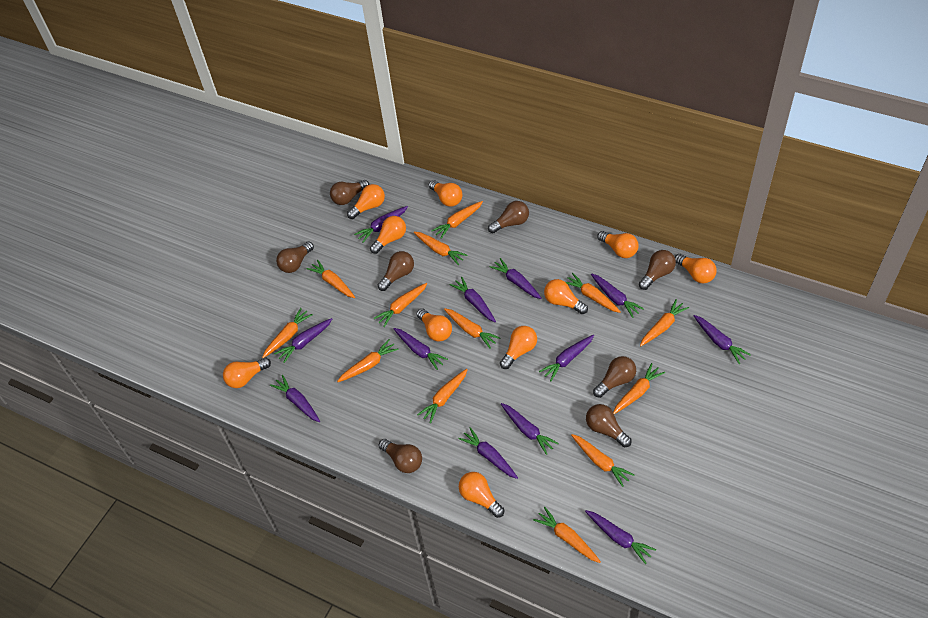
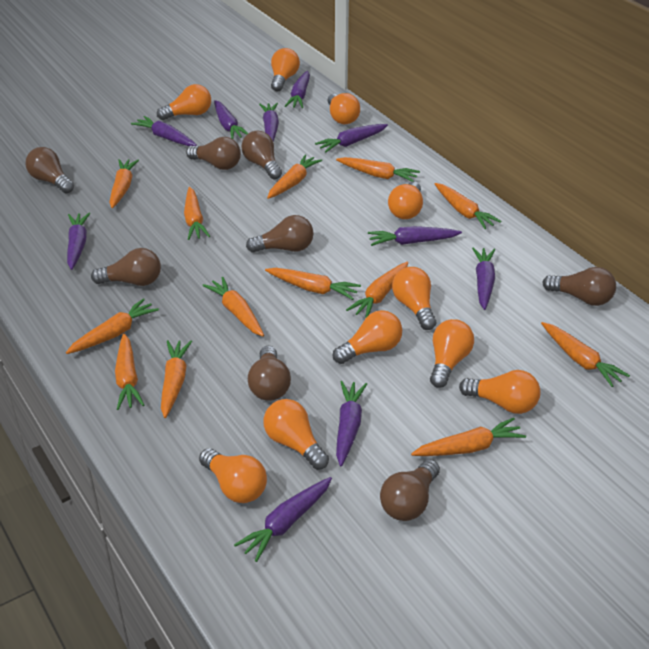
purple carrot: [270,375,320,422] [274,318,332,363] [354,206,408,243] [393,328,448,370] [449,277,496,322] [458,427,518,479] [490,258,542,299] [501,403,559,455] [539,335,594,381] [585,510,656,564] [591,273,644,318] [694,315,751,364] = 12 -> [67,213,90,270] [131,116,197,146] [214,100,249,139] [234,477,332,562] [259,103,279,142] [285,71,310,108] [315,124,388,152] [336,381,367,466] [368,226,462,246] [472,247,495,310] = 10

